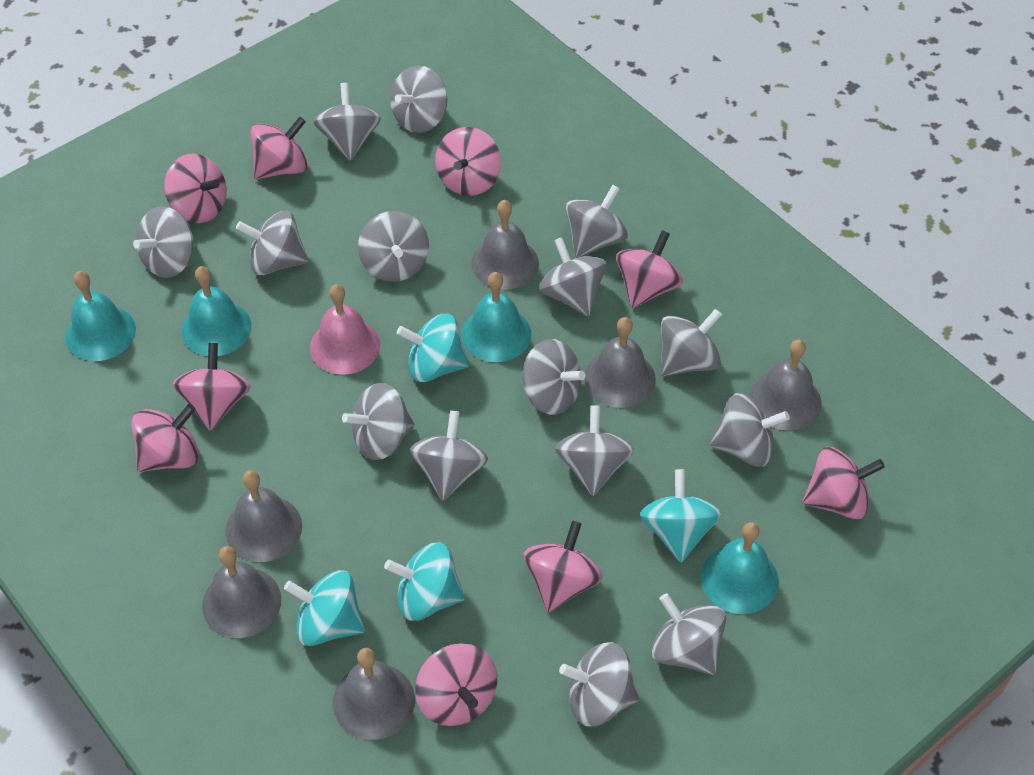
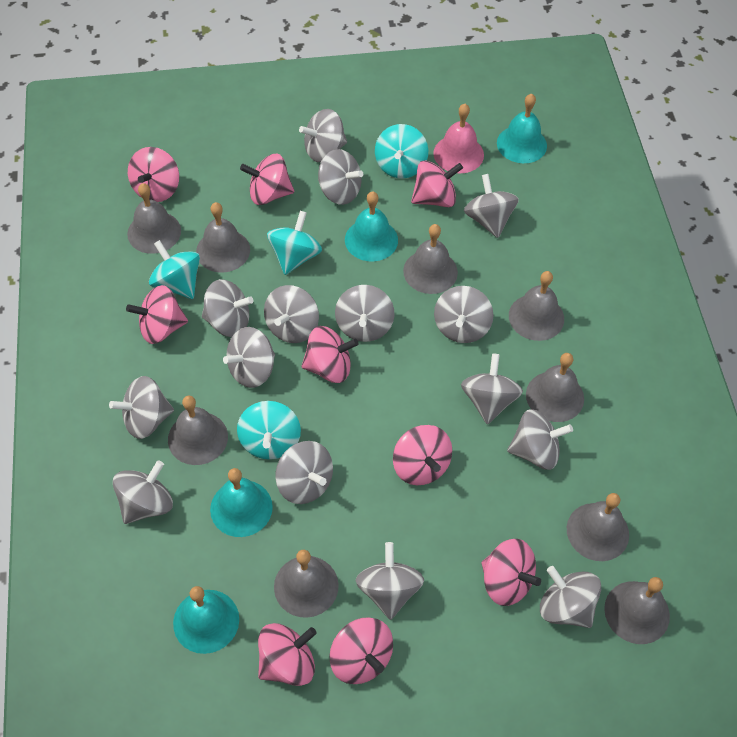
grey bell: [202,546,282,638] [225,470,302,562] [333,648,415,740] [471,200,539,290] [584,317,656,408] [749,340,821,430] = 6 -> [127,183,181,254] [168,395,228,465] [196,202,250,273] [274,550,339,618] [403,224,458,294] [509,271,564,341] [526,353,584,422] [567,493,629,561] [604,577,670,644] = 9

